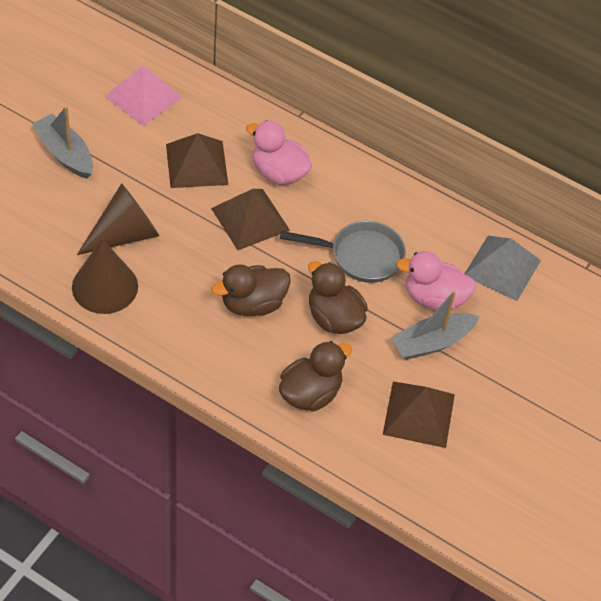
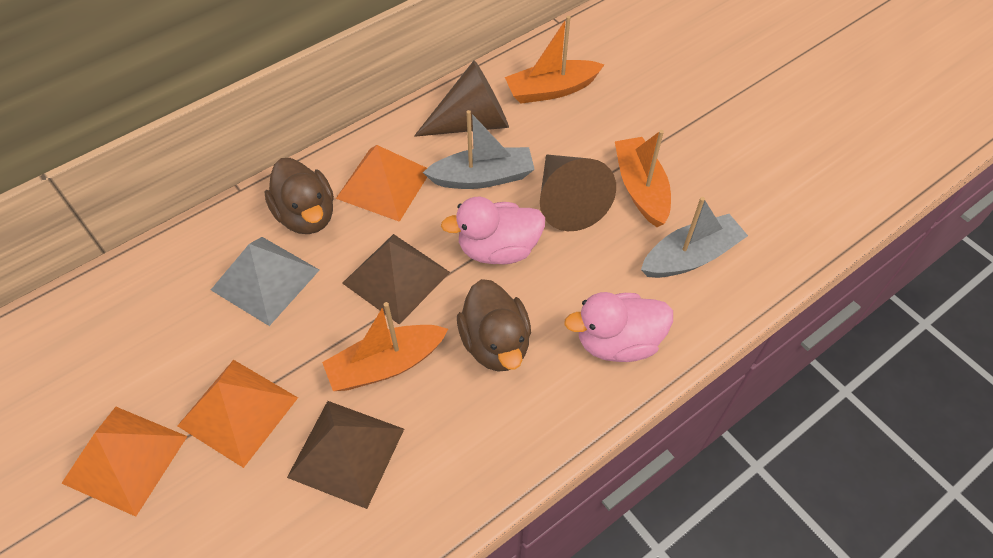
brown duck: [212,264,291,316] [279,341,352,412] [308,261,368,334] = 3 -> [264,158,334,234] [457,279,531,371] = 2
brown pyramid: [166,133,228,188] [211,189,290,250] [383,381,455,448] = 3 -> [287,401,404,509] [342,234,450,325] = 2
grey pan: [280,221,406,283] = 1 -> none = 0
orange boat: none = 0 -> [322,302,448,391] [505,16,605,104] [615,130,671,227] = 3
orange pyramid: none = 0 -> [61,407,187,517] [177,360,298,468] [336,145,427,222] = 3
pink pyramid: [104,65,183,126] = 1 -> none = 0

